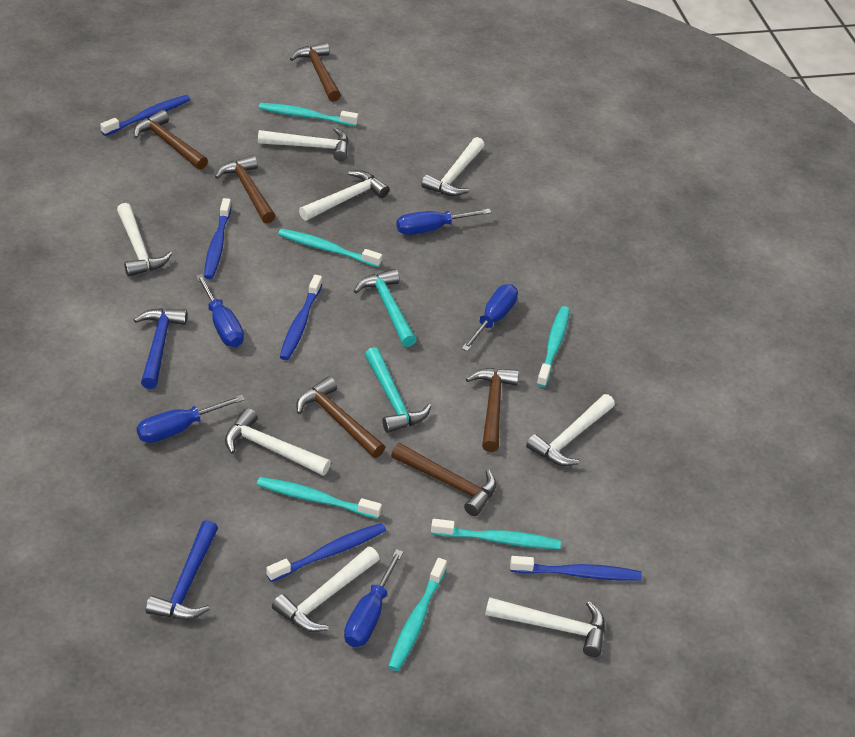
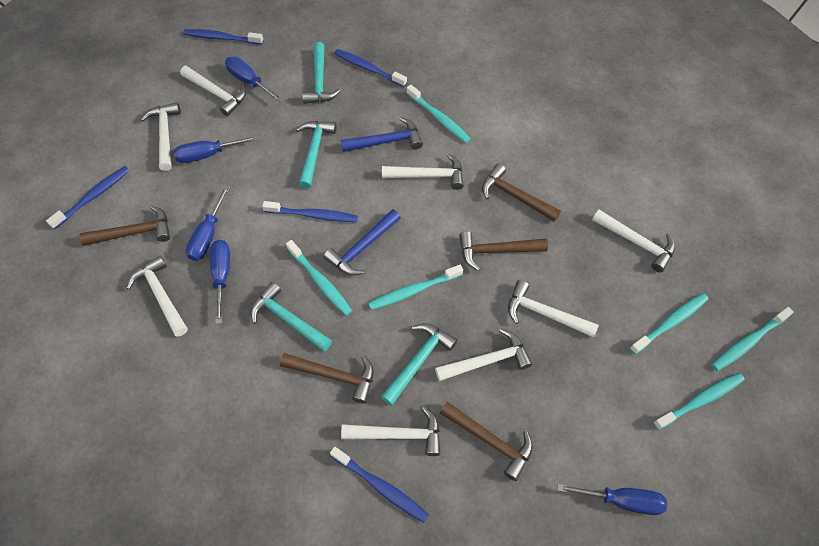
brown hammer: [134,110,208,170] [215,155,276,224] [290,42,341,102] [296,376,385,458] [391,443,496,516] [466,368,519,452] = 6 -> [79,205,170,246] [280,353,374,404] [440,401,533,481] [459,231,548,271] [482,164,561,222] = 5
turquoise hammer: [354,269,417,347] [365,347,431,433] = 2 -> [251,282,332,352] [296,121,337,189] [302,42,341,104] [381,323,457,406] = 4

